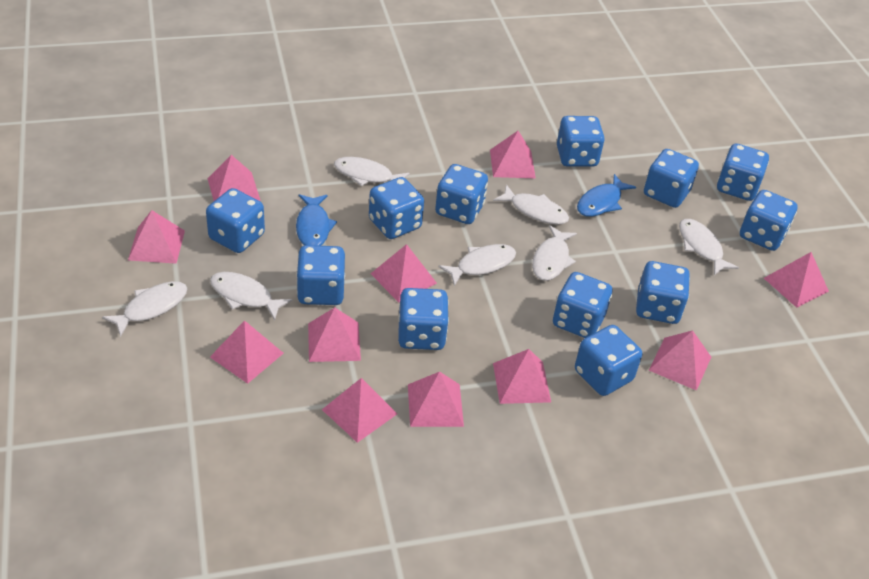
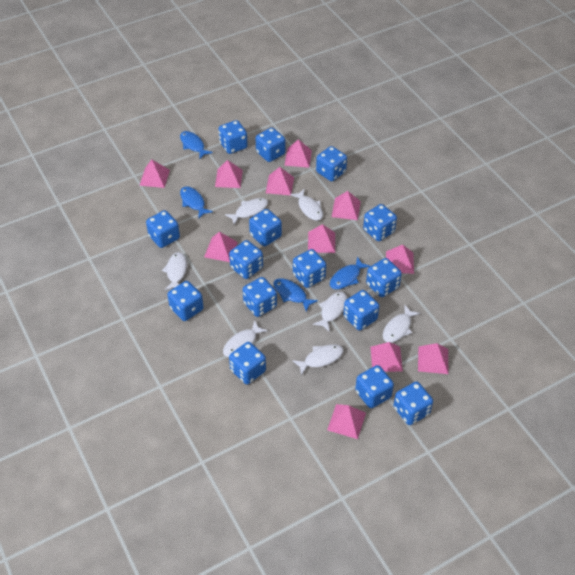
blue dice: [206,188,265,253] [296,245,345,305] [369,177,424,239] [398,288,449,350] [435,164,488,224] [553,272,612,338] [557,116,605,167] [575,325,642,396] [636,261,690,324] [644,149,699,208] [717,144,769,201] [740,190,798,251] = 12 -> [146,210,180,248] [167,281,204,321] [218,120,248,154] [229,240,263,279] [229,342,266,384] [243,277,277,317] [249,209,282,246] [256,128,285,162] [293,249,326,288] [316,146,347,181] [343,290,379,331] [355,365,394,408] [363,204,397,241] [366,258,402,297] [393,381,433,425] = 15
blue fish: [296,194,337,246] [577,174,636,217] = 2 -> [180,131,213,159] [180,186,213,219] [274,278,318,312] [330,257,370,289] = 4

